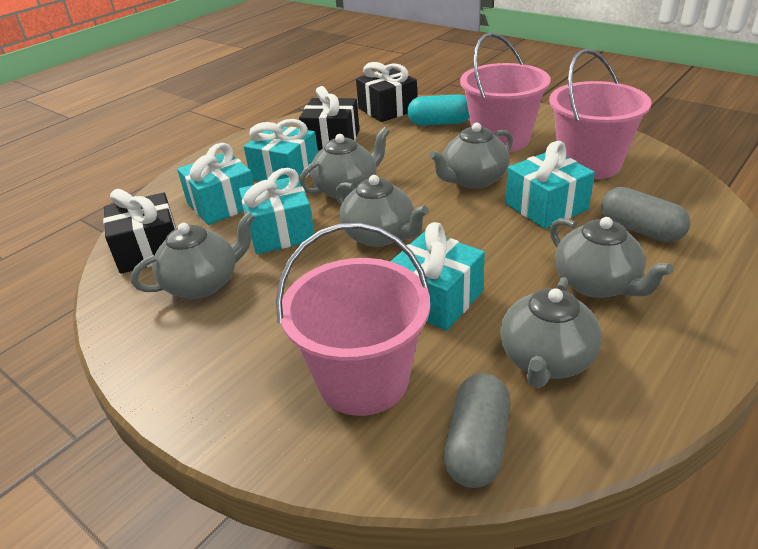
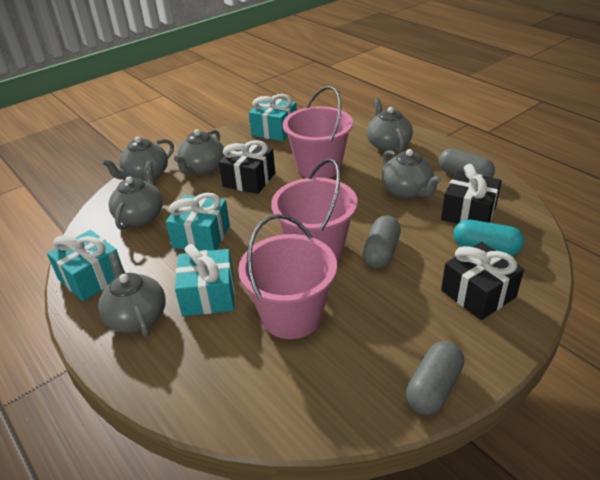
grey capsule: [444,373,510,488] [601,187,690,243] = 2 -> [363,215,401,268] [406,341,464,415] [438,148,495,178] = 3
turquoise gift: [177,143,254,225] [239,168,315,254] [244,119,318,182] [390,222,485,331] [505,141,595,229] = 5 -> [47,230,121,301] [166,193,230,251] [175,244,235,316] [249,94,297,141] = 4

